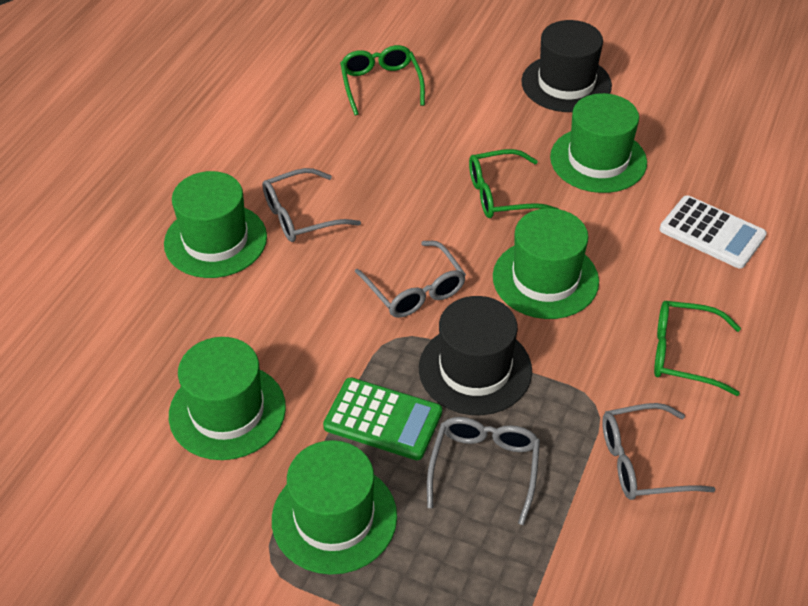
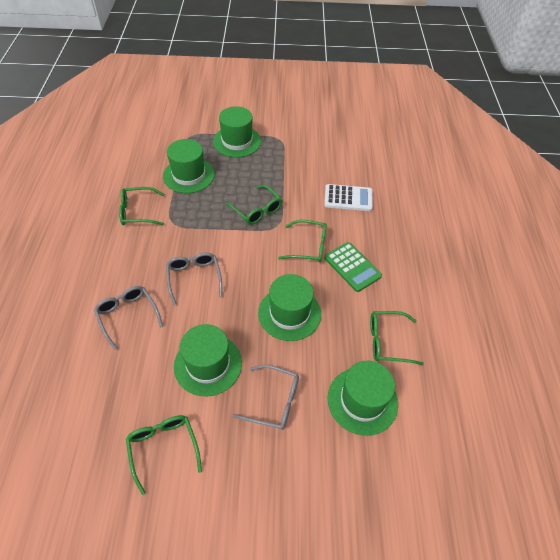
black hat: [419,296,532,415] [521,20,612,112] = 2 -> none = 0
green glasses: [340,45,425,116] [469,149,559,218] [654,301,741,396] = 3 -> [119,187,165,225] [126,415,202,495] [225,185,282,225] [278,220,327,263] [370,311,423,365] = 5
grey glasses: [262,168,361,242] [355,241,466,318] [427,417,540,525] [602,403,716,500] = 4 -> [94,286,163,350] [166,252,222,305] [233,365,299,430] = 3

